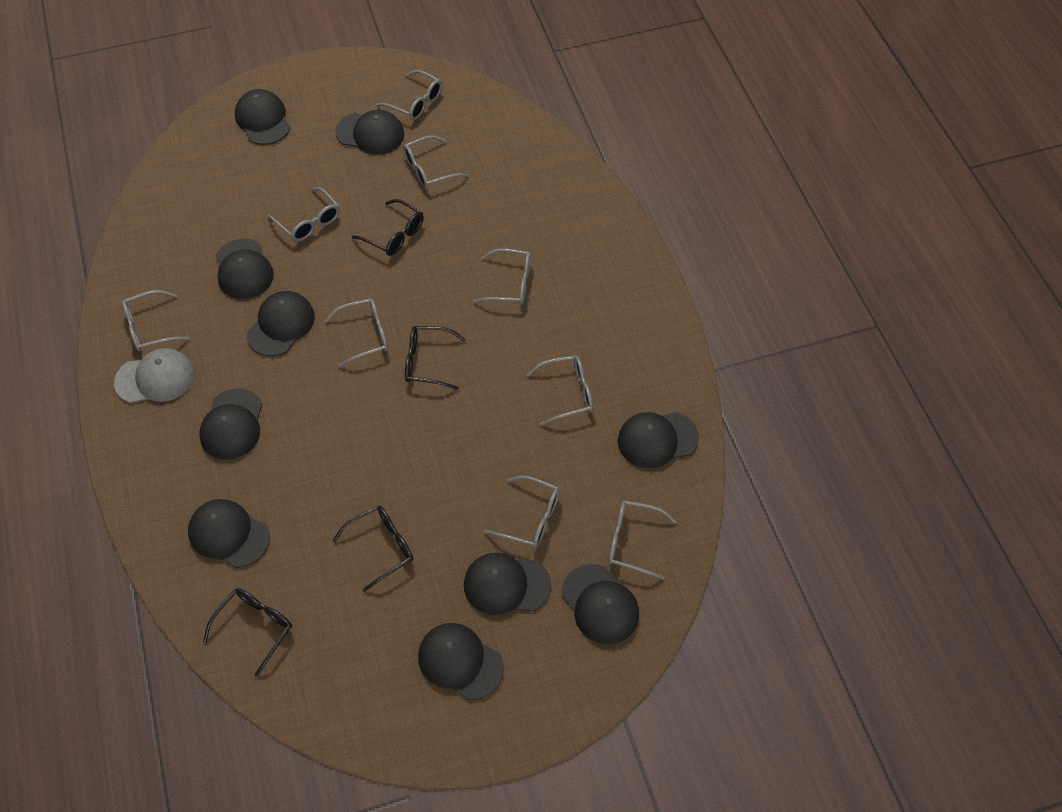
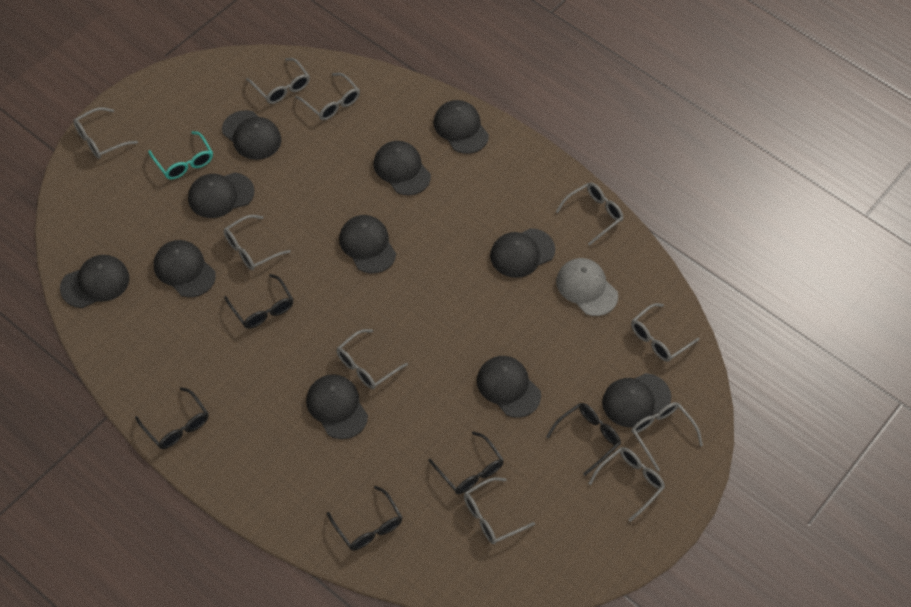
black cap: [188,499,270,568] [199,388,262,460] [216,239,274,299] [235,89,290,145] [247,291,315,356] [335,110,404,154] [418,623,504,700] [464,553,551,615] [562,564,639,644] [618,412,699,468] = 10 -> [60,255,129,308] [154,240,216,297] [188,172,255,218] [222,110,281,160] [306,374,368,439] [339,215,396,273] [374,141,431,195] [433,100,489,154] [477,356,541,418] [490,228,555,278] [602,373,671,427] = 11
black glasses: [203,588,292,677] [332,506,413,592] [351,199,424,256] [405,326,466,390] = 4 -> [135,387,209,449] [224,274,294,329] [327,486,403,551] [428,431,504,494] [546,403,621,476] = 5
grey glasses: [122,290,190,351] [268,187,340,241] [325,299,388,368] [376,70,442,120] [403,135,469,189] [473,248,531,305] [484,476,560,548] [526,355,593,425] [608,501,677,580] = 9 -> [73,107,138,159] [224,215,291,270] [246,58,310,104] [295,73,360,120] [337,329,408,389] [464,477,535,544] [556,182,624,246] [588,447,665,522] [631,303,700,362] [631,402,703,471] = 10
turquoise glasses: none = 0 -> [148,131,213,179] = 1

